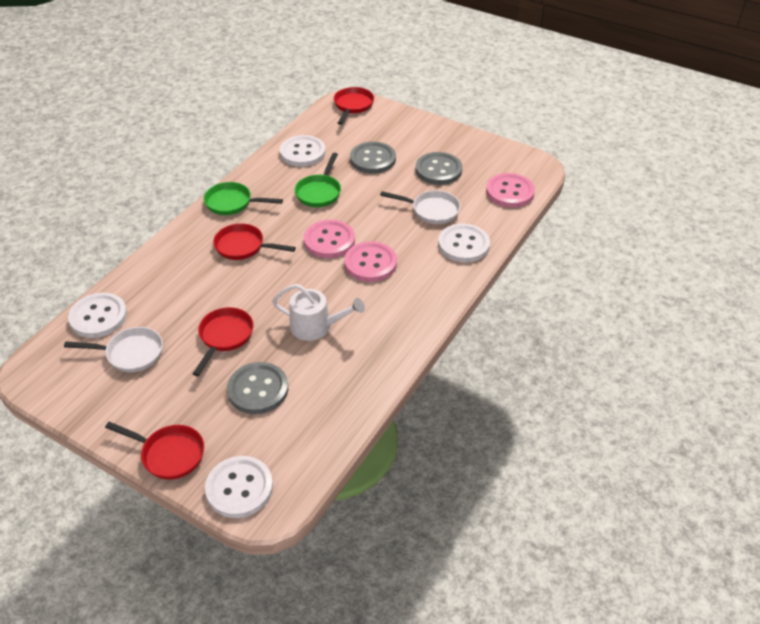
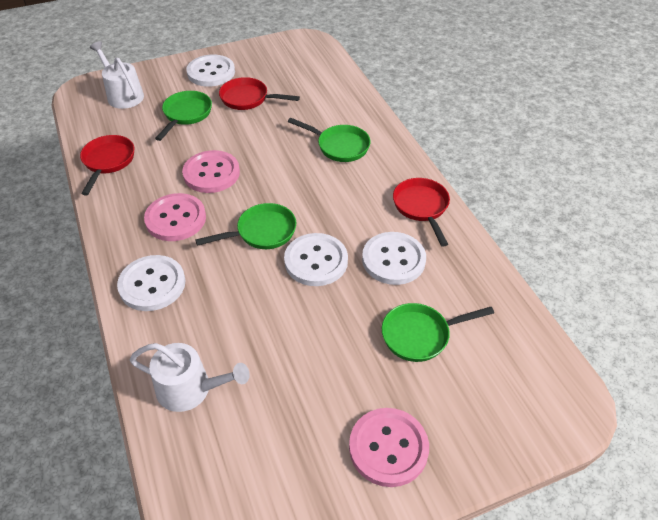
green pan: [203,182,283,215] [295,153,341,207] = 2 -> [155,91,212,141] [195,203,296,249] [288,118,370,162] [382,303,494,362] = 4
grey button: [227,362,288,414] [350,142,396,174] [416,152,462,185] = 3 -> none = 0
red pan: [105,422,204,480] [193,307,254,376] [213,223,296,260] [334,87,374,125] = 4 -> [80,135,134,196] [219,77,300,110] [393,178,450,247] = 3
white pan: [64,327,163,372] [380,190,461,224] = 2 -> none = 0
white watering can: [272,284,365,341] = 1 -> [90,41,144,109] [129,343,250,412] = 2

